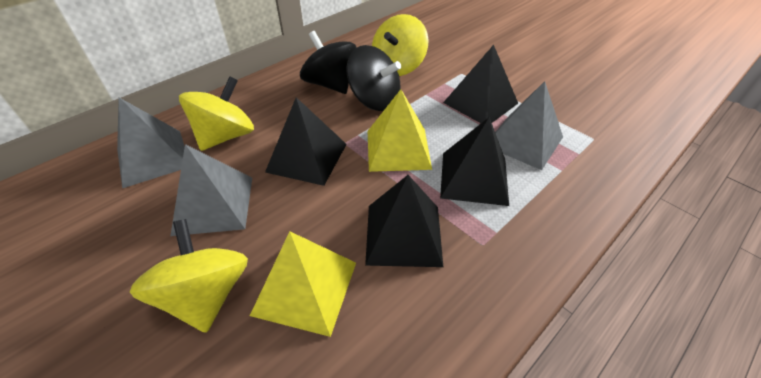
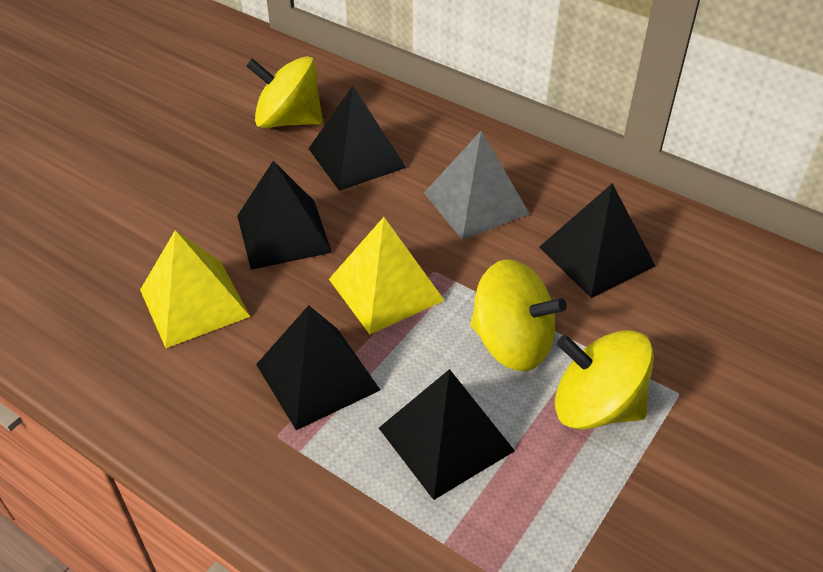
black pyramid: [265,97,347,186] [365,175,443,267] [440,117,509,206] [443,45,518,123] = 4 -> [237,161,332,270] [256,305,380,430] [308,86,406,191] [379,369,515,500] [539,183,655,298] = 5
black spinning top: [300,31,356,94] [347,45,401,111] = 2 -> none = 0
grey pyramid: [117,98,185,188] [170,144,252,236] [495,81,563,170] = 3 -> [424,131,530,240] = 1

